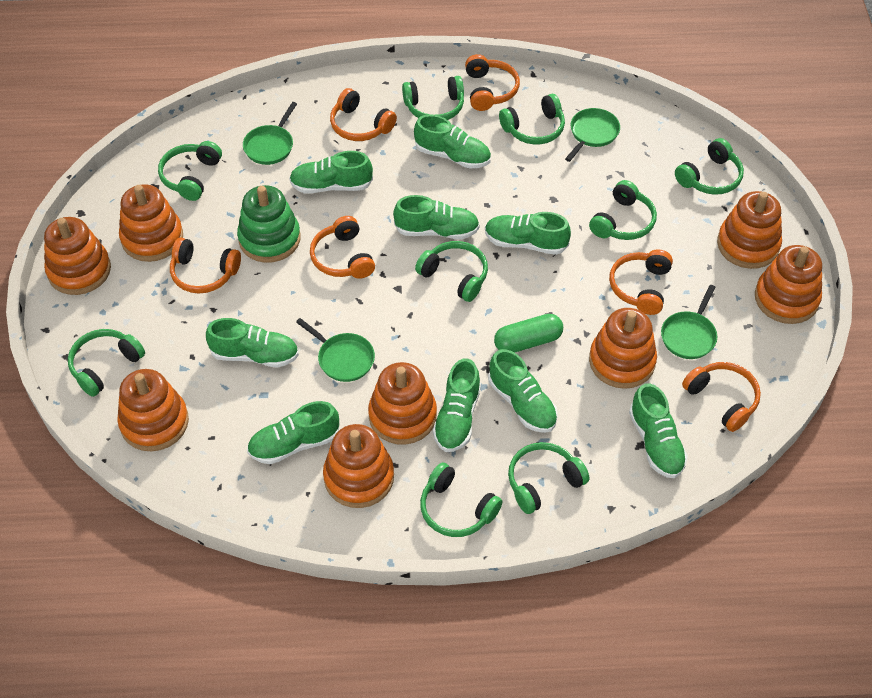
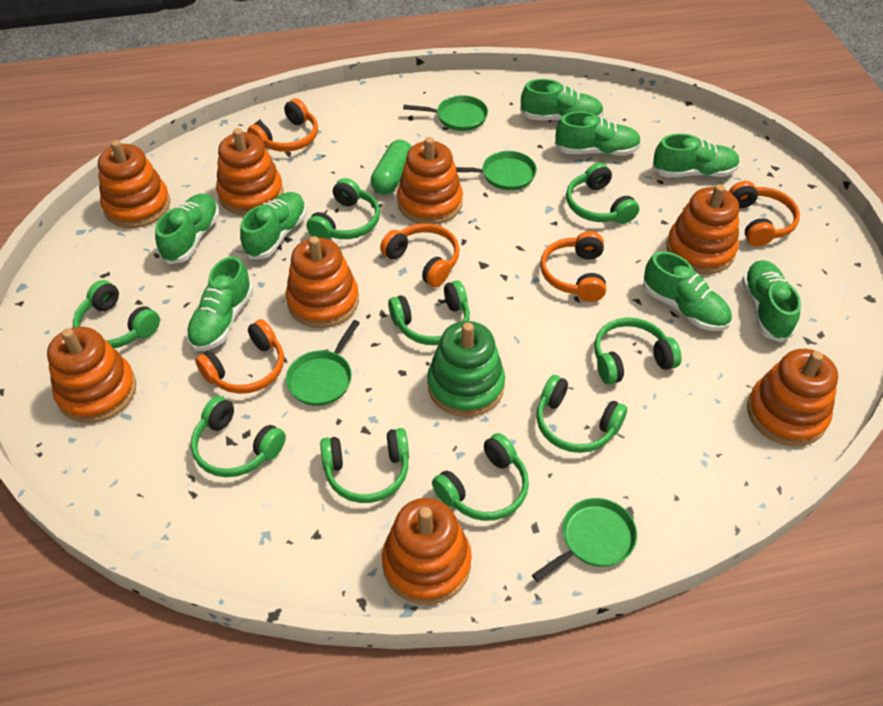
green shoe: [206,318,299,368] [247,401,339,464] [289,151,373,194] [393,195,480,239] [414,115,491,168] [433,358,481,452] [485,212,571,255] [488,349,558,433] [629,383,688,478] = 9 -> [155,194,219,264] [186,256,253,351] [240,192,307,259] [520,79,604,120] [555,112,641,156] [643,251,732,331] [652,134,740,177] [742,260,801,342] = 8
orange headphones: [170,238,241,294] [310,216,375,279] [330,88,397,141] [465,54,520,111] [609,249,673,315] [682,362,761,432] = 6 -> [195,319,284,394] [247,98,318,152] [380,223,459,287] [540,231,606,302] [729,181,800,246] = 5

